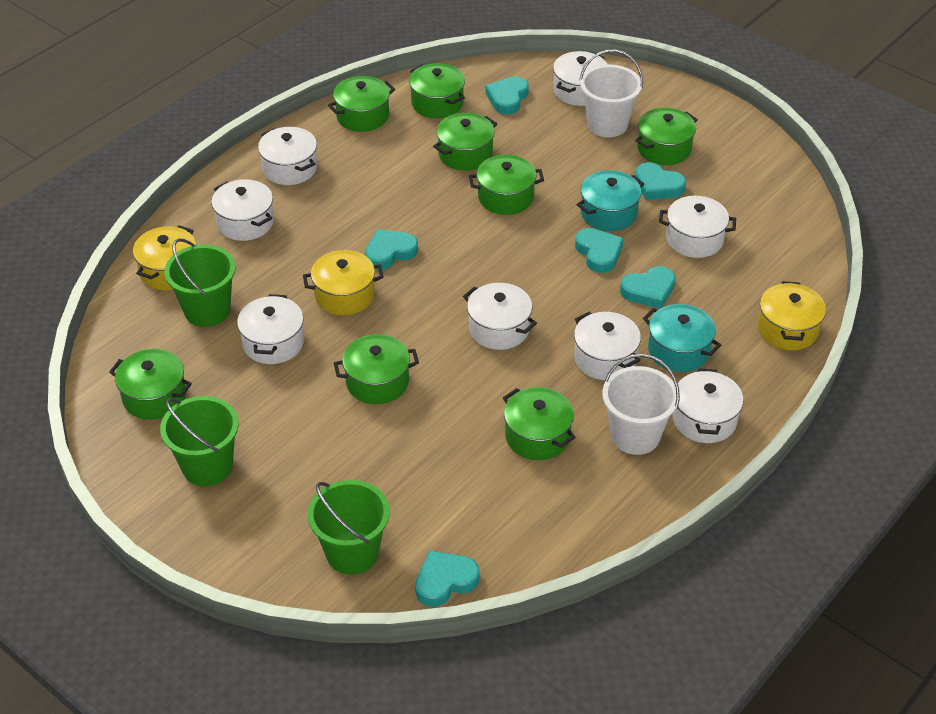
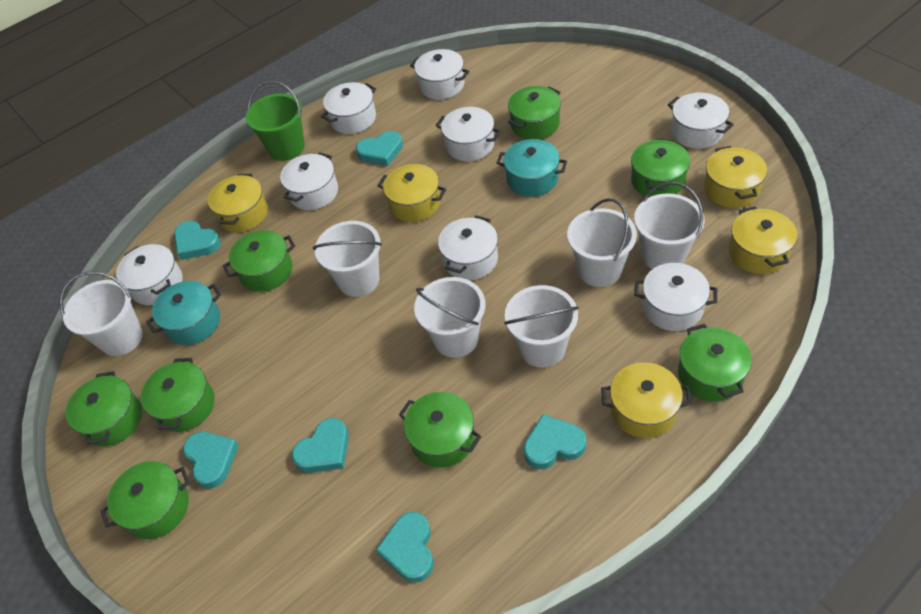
green bucket: [160,396,239,486] [164,238,236,327] [308,480,390,574] = 3 -> [246,81,305,161] = 1
white bucket: [579,50,643,137] [602,354,680,455] = 2 -> [60,271,143,356] [313,221,382,297] [414,277,485,358] [504,285,579,368] [567,198,637,287] [634,182,705,269] = 6
yellow pot: [133,225,196,290] [303,250,383,315] [757,281,826,350] = 3 -> [208,174,268,232] [377,164,446,222] [601,362,692,438] [704,146,767,208] [729,206,797,274] = 5

